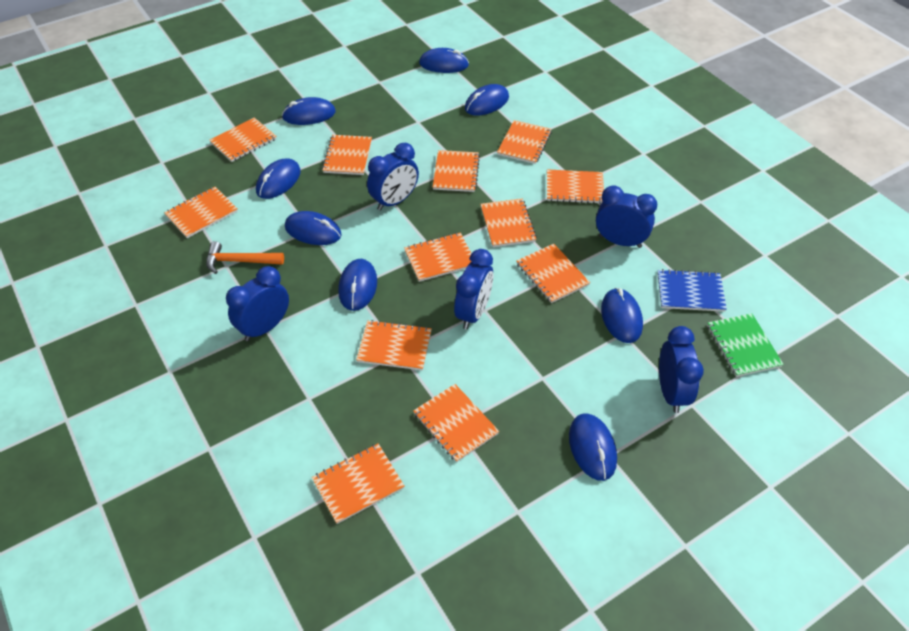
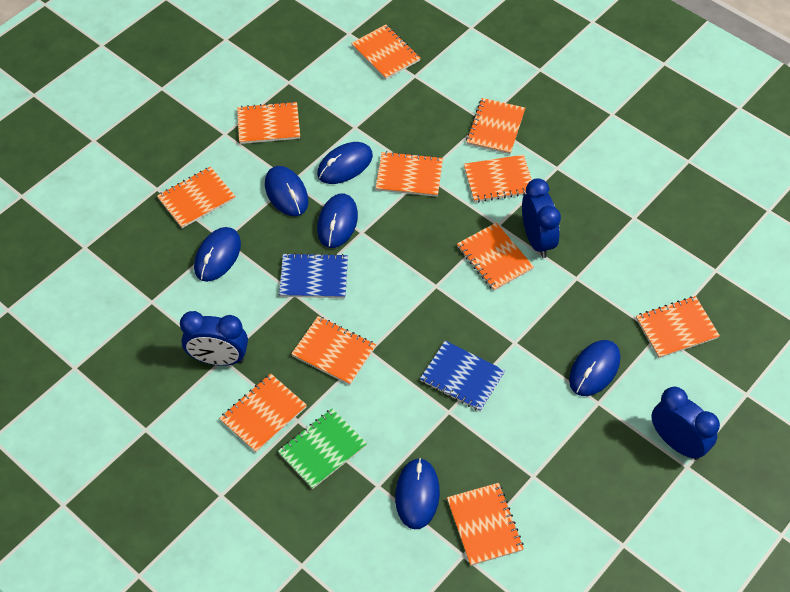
blue clock: [226,266,289,341] [367,143,419,211] [454,249,493,329] [596,185,657,248] [659,326,704,413] = 5 -> [180,311,248,366] [522,178,561,258] [651,387,720,460] = 3
blue mouse: [256,159,301,199] [282,97,336,125] [285,211,342,245] [338,259,377,311] [419,48,469,73] [465,84,509,115] [569,414,617,481] [601,288,643,343] = 8 -> [194,227,241,282] [265,166,308,216] [317,142,373,184] [317,194,358,248] [395,458,440,529] [569,340,620,396] = 6
blue notebook: [657,269,727,312] = 1 -> [279,253,348,298] [420,340,505,412] = 2
orange hammer: [206,241,284,274] = 1 -> none = 0
orange notebook: [164,187,238,238] [209,118,277,162] [312,443,404,524] [322,135,372,175] [356,320,432,370] [404,232,471,282] [413,384,499,462] [433,150,480,192] [480,198,537,247] [497,120,552,164] [517,244,590,303] [547,169,604,204] = 12 -> [157,167,236,228] [219,373,307,452] [237,101,300,144] [291,316,376,385] [351,24,420,79] [376,151,443,197] [447,483,524,566] [457,223,534,291] [464,155,532,202] [466,98,525,154] [636,296,720,358] = 11

